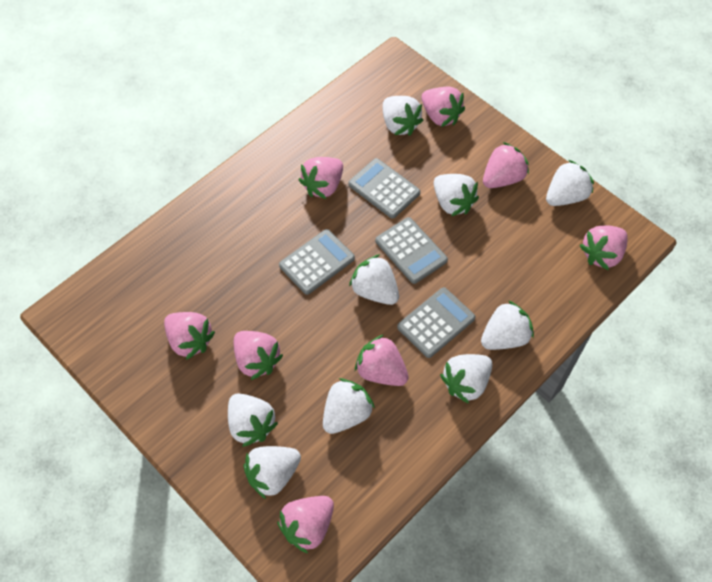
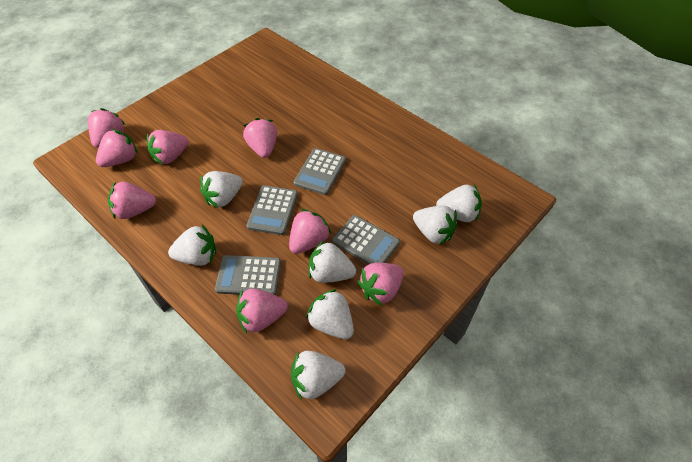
white strawberry: [228,394,278,447] [243,446,301,499] [323,378,375,434] [349,254,399,305] [383,96,424,136] [434,174,479,216] [440,354,492,404] [481,300,534,350] [546,160,594,206] = 9 -> [168,225,216,266] [200,171,243,208] [291,351,345,401] [306,289,354,339] [309,241,356,283] [413,206,457,245] [436,184,482,222] = 7

